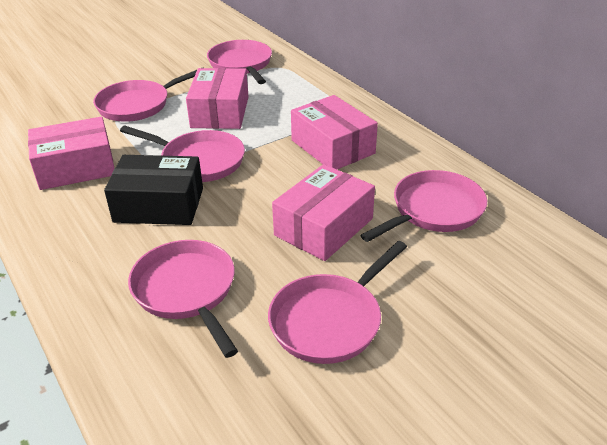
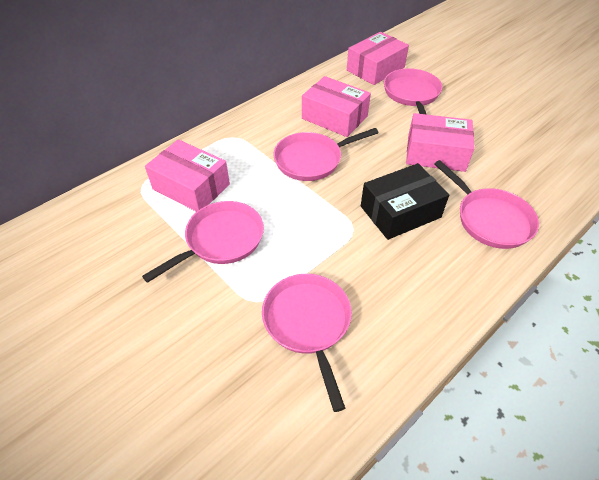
pink pan: [93,70,197,122] [120,126,245,182] [128,240,238,358] [207,40,272,84] [268,241,407,364] [360,170,487,242] = 6 -> [142,201,264,283] [262,274,352,412] [273,128,378,181] [384,68,442,115] [434,160,539,249] = 5

